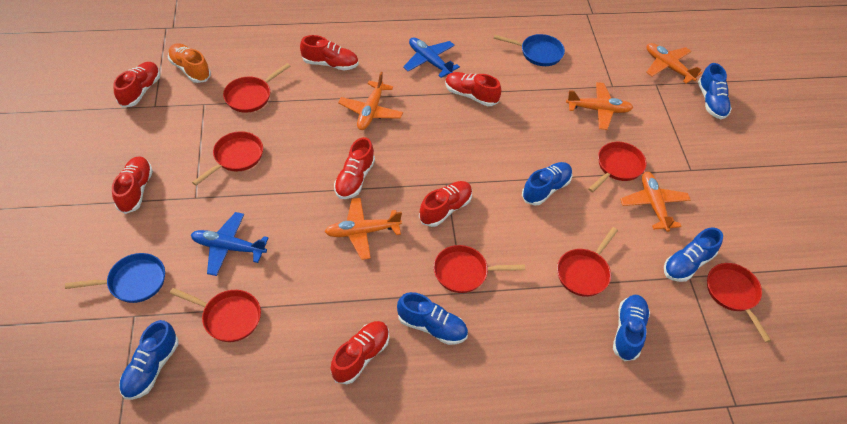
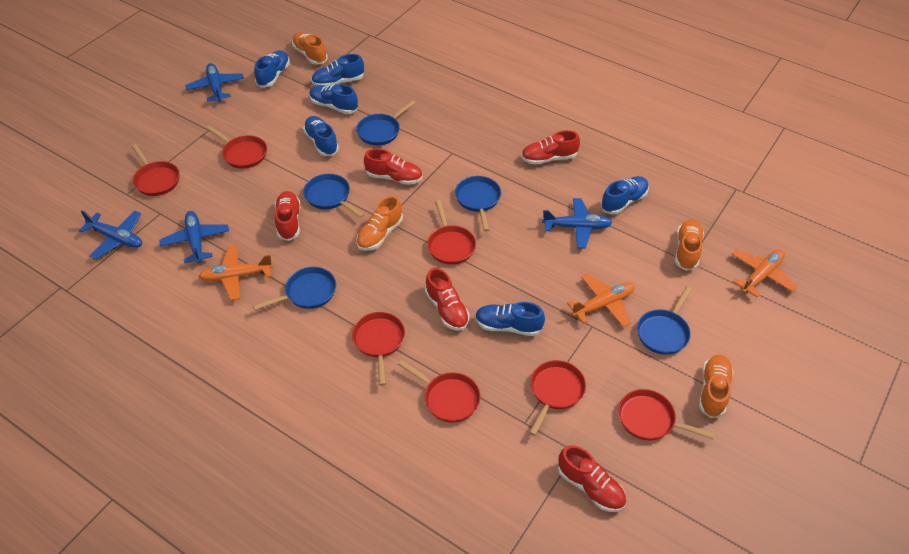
blue pan: [65,253,165,303] [494,34,565,66] = 2 -> [253,267,336,310] [303,174,364,218] [356,100,415,145] [455,176,501,232] [637,286,692,355] = 5
blue plane: [191,212,268,276] [403,37,460,78] = 2 -> [79,210,142,259] [159,211,229,263] [185,63,244,102] [542,198,612,249] = 4
orange plane: [324,198,402,260] [338,72,403,130] [566,82,633,130] [620,172,691,232] [646,43,702,84] = 5 -> [199,245,273,300] [567,273,634,327] [732,249,798,298] = 3
orange shoe: [168,43,211,83] = 1 -> [292,32,328,65] [356,196,403,251] [675,220,704,271] [699,355,734,418] = 4
red shoe: [112,156,153,214] [113,62,160,107] [300,35,359,71] [331,321,389,384] [334,137,375,199] [419,181,472,227] [445,72,501,106] = 7 -> [275,191,301,241] [364,149,422,185] [425,268,470,331] [521,130,580,165] [558,445,626,512] = 5

